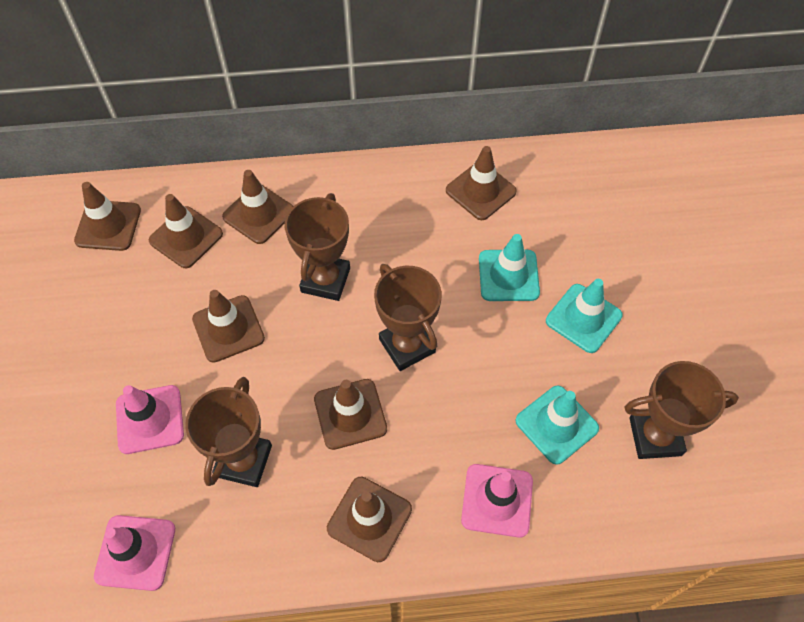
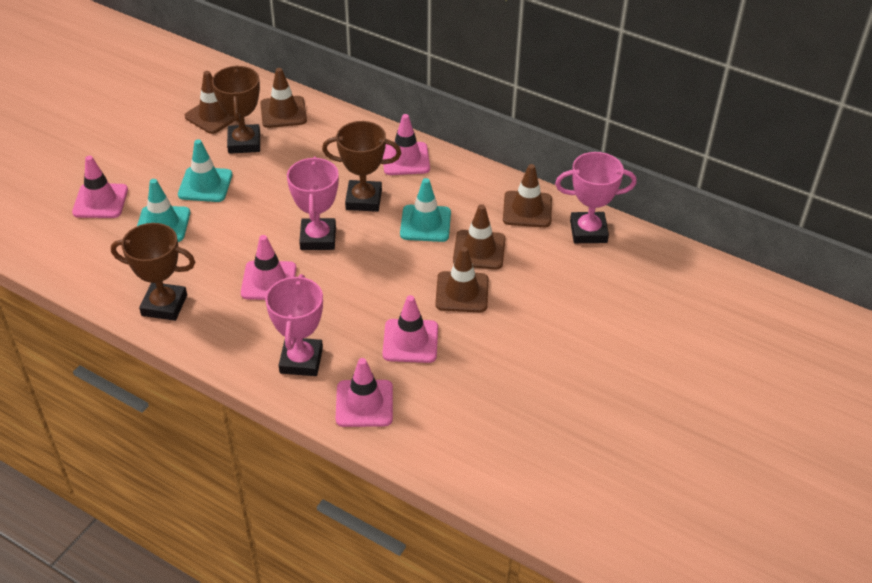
brown traffic cone: [74,182,141,251] [149,194,223,268] [192,290,265,362] [222,170,293,244] [314,379,387,450] [327,477,412,562] [446,146,517,220] = 7 -> [185,71,236,134] [260,68,307,128] [435,246,488,312] [453,204,505,269] [503,164,552,227] = 5
brown trophy: [185,377,272,487] [285,193,350,301] [374,264,442,371] [624,361,739,459] = 4 -> [111,223,195,321] [212,66,260,154] [322,121,401,212] = 3
pink traffic cone: [94,515,175,591] [116,385,184,454] [461,464,533,538] = 3 -> [72,156,128,218] [241,235,297,300] [336,358,393,427] [382,295,438,363] [383,114,430,175] = 5
pink trophy: none = 0 -> [265,274,323,376] [287,157,339,250] [555,152,637,243] = 3

